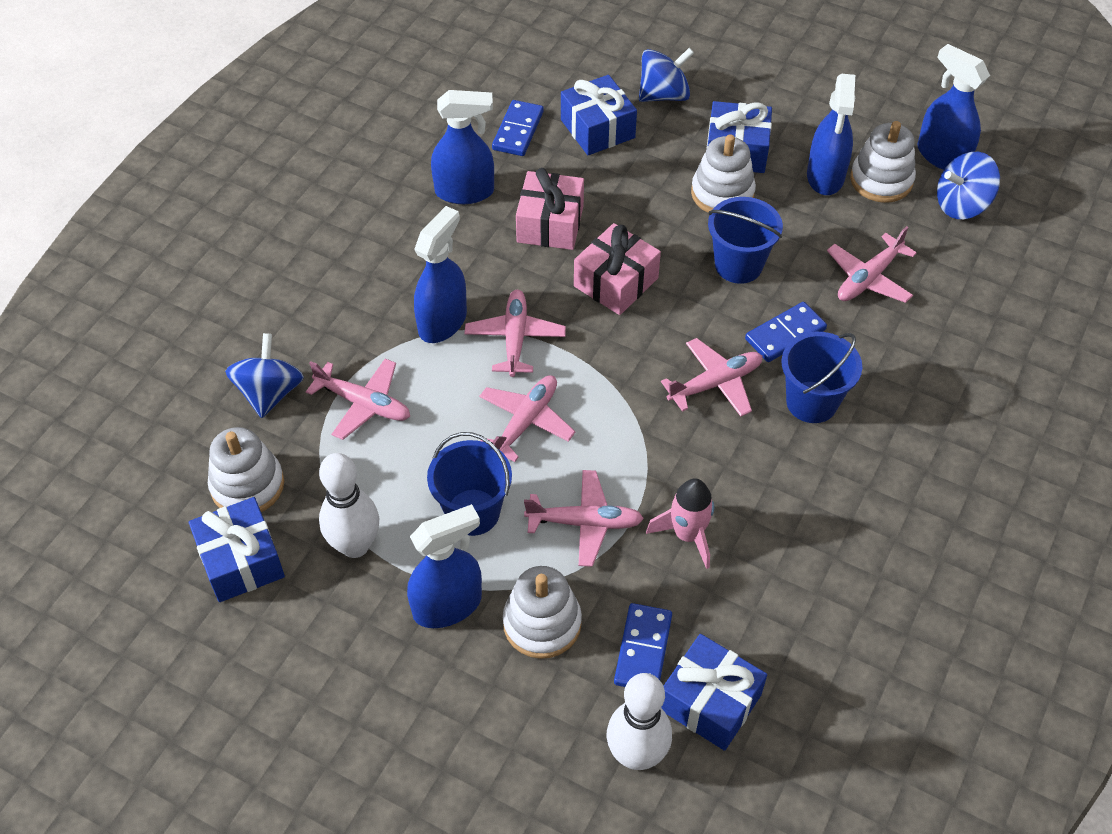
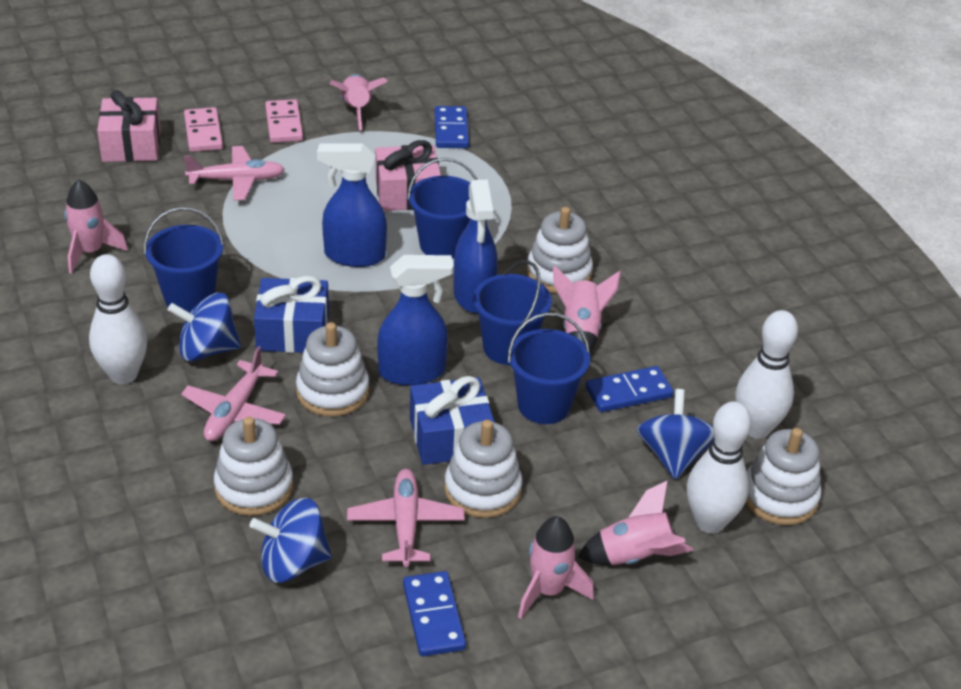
blue bucket: [427,432,512,536] [708,197,783,284] [781,332,862,423] = 3 -> [144,207,225,313] [407,158,478,259] [473,260,552,365] [507,312,590,424] = 4
blue gift: [189,497,285,602] [561,75,637,155] [661,634,767,751] [707,101,772,173] = 4 -> [254,276,329,353] [410,376,495,465] = 2
blue spray bottle: [407,504,482,628] [414,206,467,343] [431,90,494,204] [807,74,855,195] [917,44,990,170] = 5 -> [317,143,387,267] [377,255,454,386] [454,180,498,313] = 3
pink domino: none = 0 -> [184,107,223,152] [265,99,303,143] = 2
pink plane: [306,359,410,440] [464,290,566,377] [479,375,575,462] [524,470,644,567] [661,338,763,416] [827,226,917,303] = 6 -> [181,346,286,441] [184,146,285,200] [347,469,465,567] = 3
pink rocket: [646,479,714,569] = 1 -> [64,179,128,274] [329,74,388,131] [518,516,594,619] [553,265,621,352] [578,480,693,565] = 5
white bowling pin: [319,453,379,558] [607,673,672,770] = 2 -> [89,254,147,384] [687,402,751,533] [736,310,798,439] = 3
white stacking toy: [208,427,284,512] [503,566,582,659] [691,134,756,213] [850,121,916,203] = 4 -> [214,417,293,516] [296,322,369,417] [444,420,522,518] [526,207,593,293] [745,428,822,525] = 5

